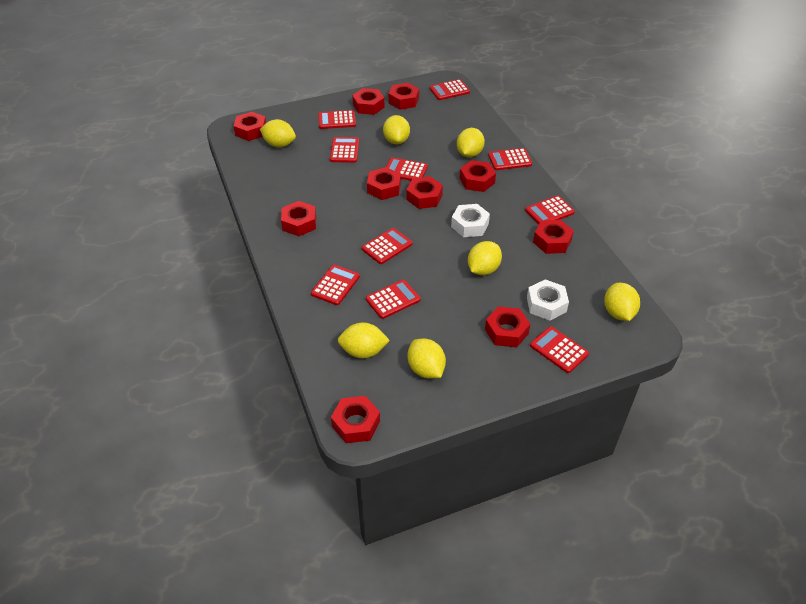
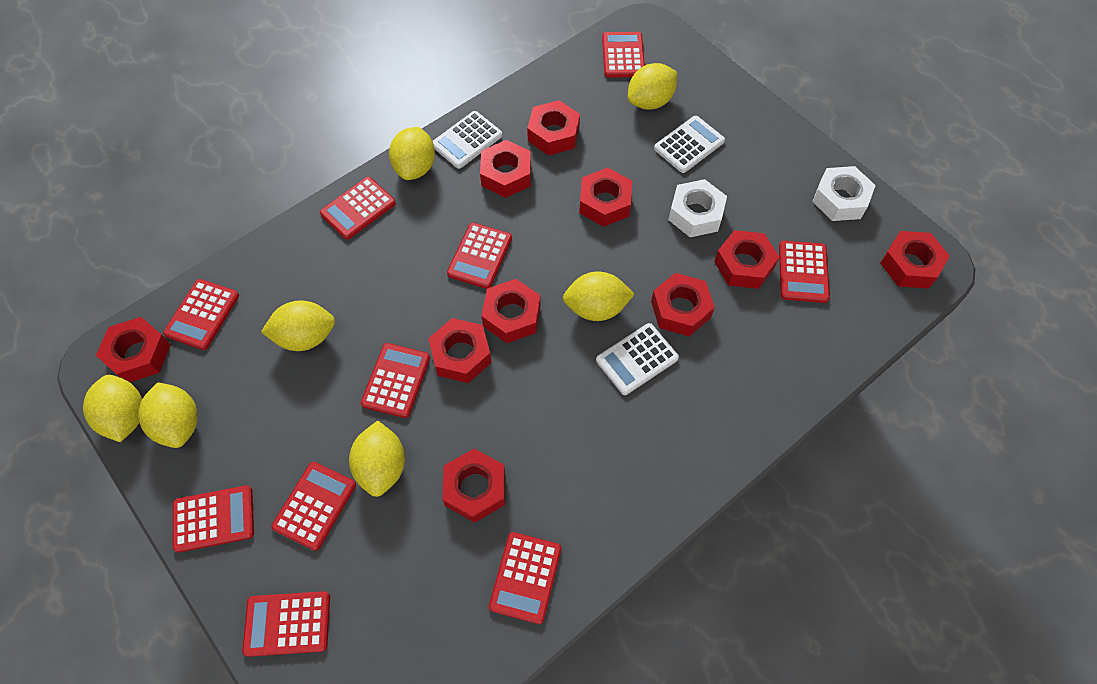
white calculator: none = 0 -> [433,111,502,169] [596,323,679,395] [654,116,725,173] = 3

